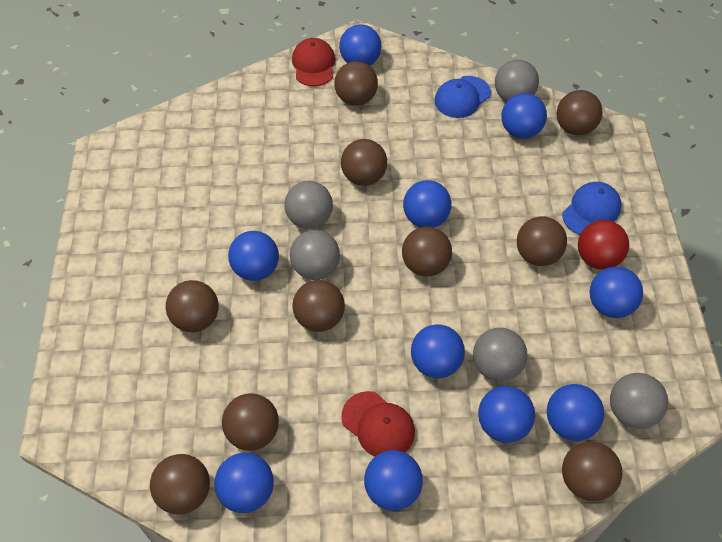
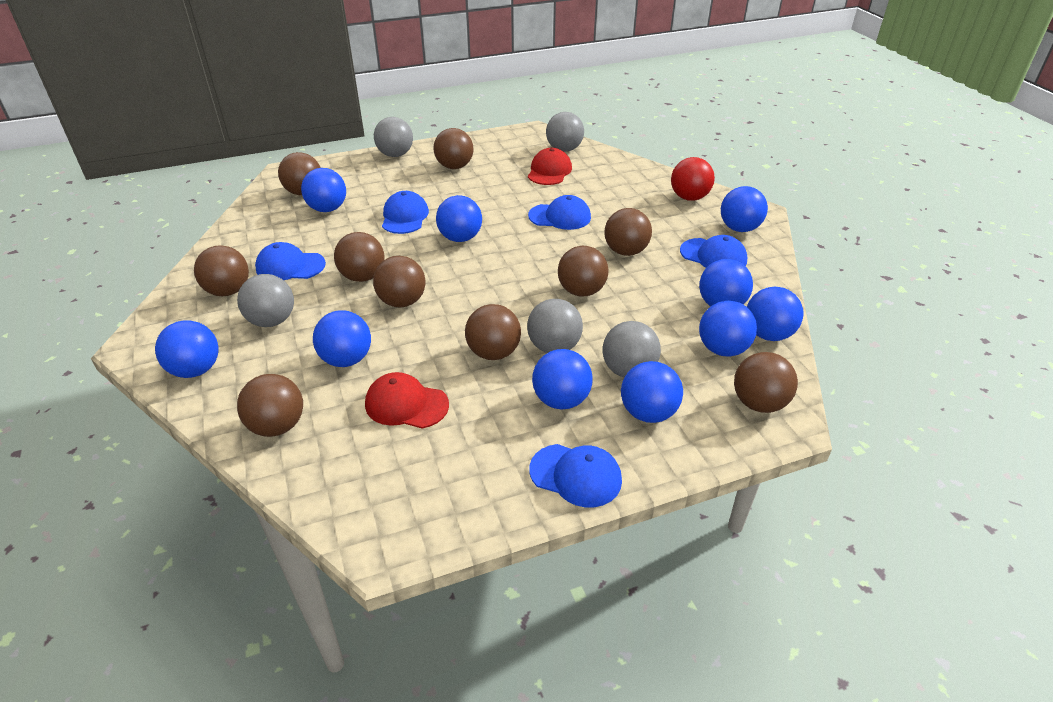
blue cap: [434,76,491,118] [562,182,622,235] = 2 -> [255,242,326,280] [382,191,429,234] [528,195,591,230] [529,444,622,507] [680,235,747,268] = 5

